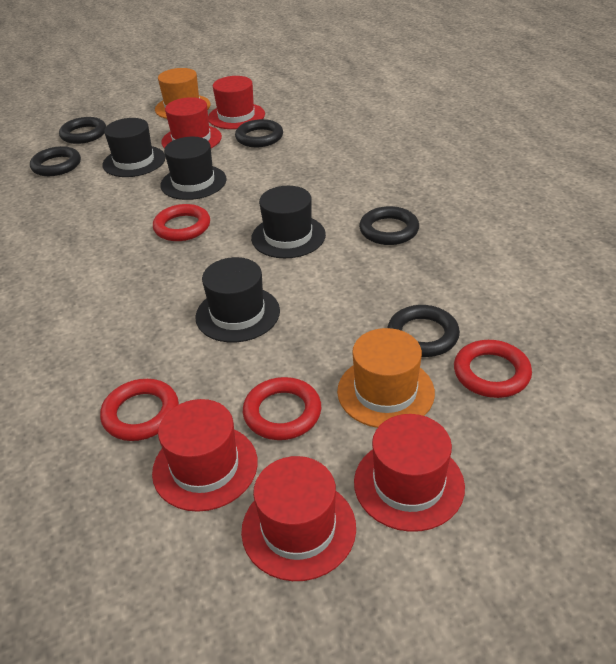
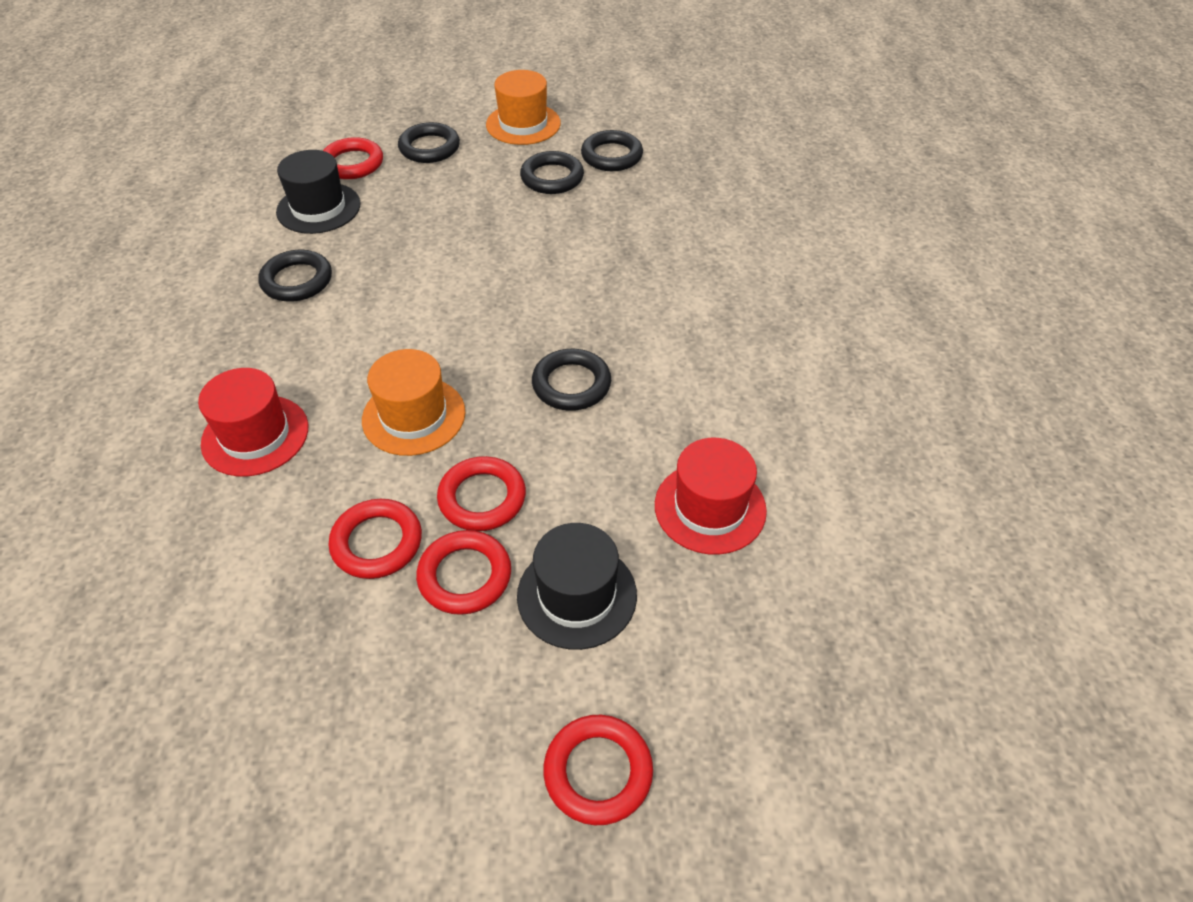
black hat: [102,118,166,177] [160,137,227,200] [195,257,280,342] [251,186,326,258] = 4 -> [276,150,361,234] [517,523,637,650] = 2
red hat: [152,399,258,512] [162,97,222,149] [208,76,265,129] [241,456,356,581] [354,414,465,532] = 5 -> [198,368,308,476] [655,438,767,555] = 2
red ring: [100,379,179,441] [153,204,210,241] [243,377,321,440] [454,340,532,398] = 4 -> [323,137,383,179] [329,499,422,579] [416,530,511,615] [437,456,526,531] [543,715,653,825] = 5

